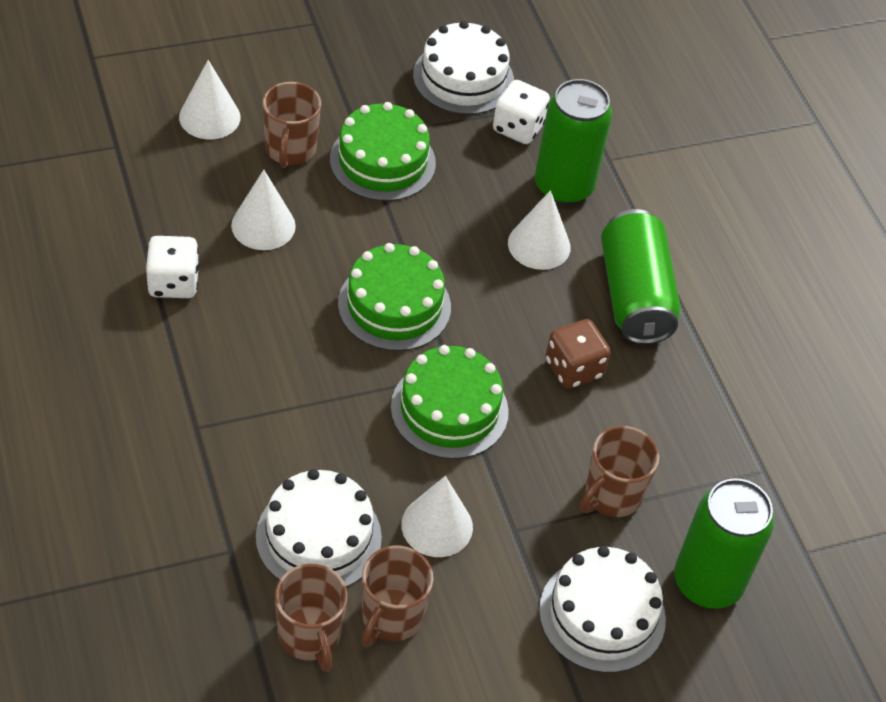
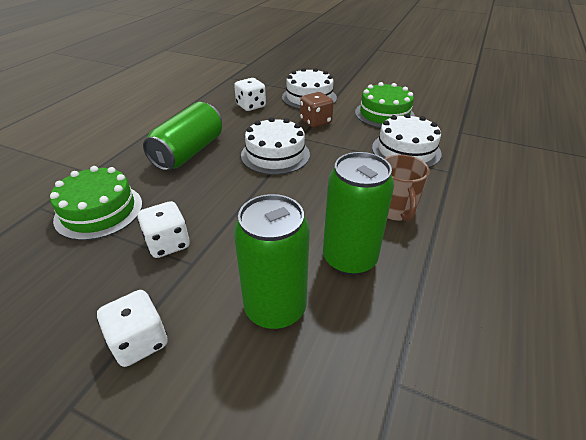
brown mug: [262,82,321,168] [275,564,348,672] [362,546,433,647] [580,426,659,517] = 4 -> [385,155,430,222] = 1
green cake: [330,102,436,201] [338,243,451,351] [391,345,509,459] = 3 -> [50,166,142,240] [355,82,415,128] = 2
white cone: [179,60,241,139] [231,170,296,250] [401,476,473,557] [508,190,571,270] = 4 -> none = 0
white dice: [146,236,199,298] [493,80,550,144] = 2 -> [97,290,168,367] [137,201,190,258] [234,78,266,111] = 3

